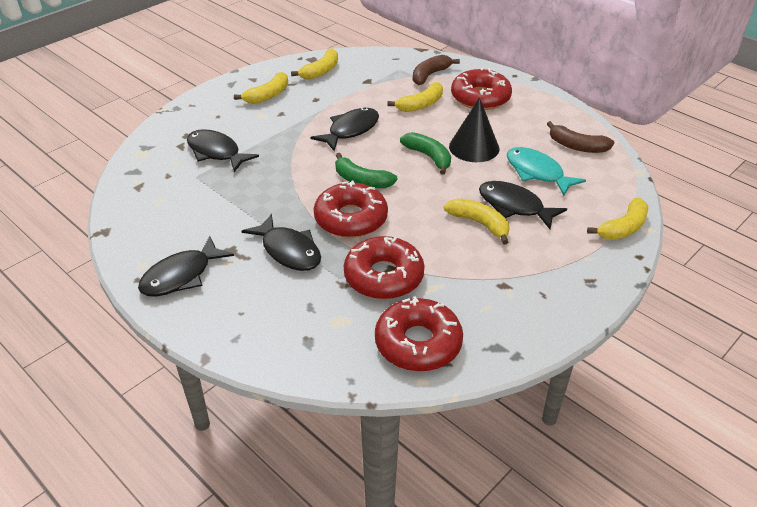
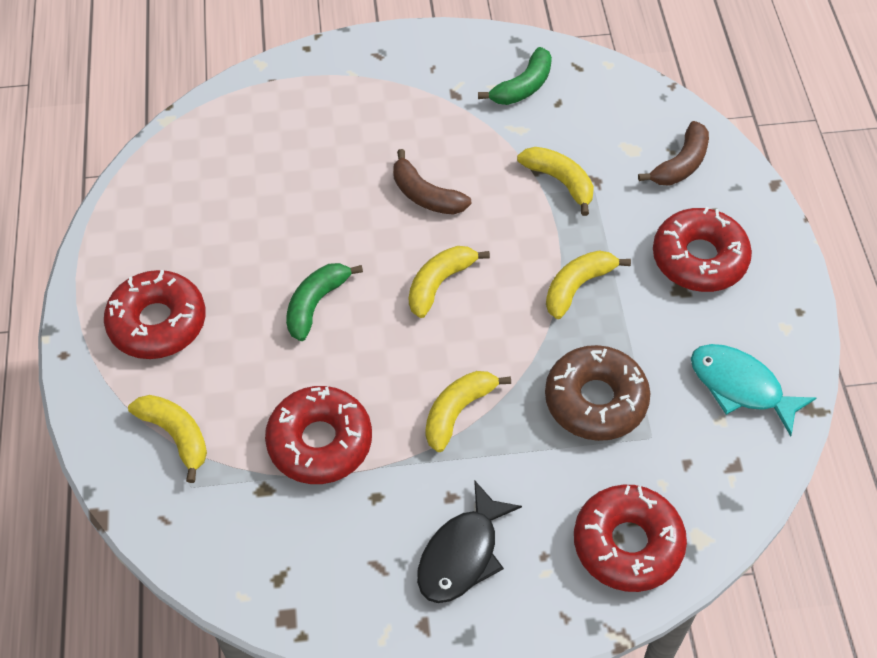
black cone: [449,98,499,162] = 1 -> none = 0
black fish: [138,236,234,297] [187,129,259,172] [242,214,321,271] [310,107,379,151] [479,181,567,229] = 5 -> [417,480,522,603] = 1
brown donut: none = 0 -> [545,345,650,441] = 1

